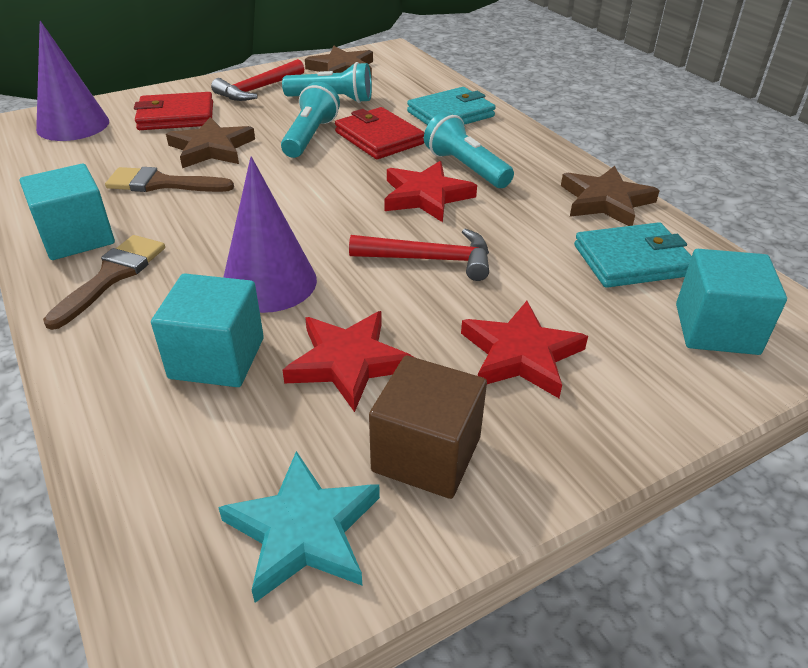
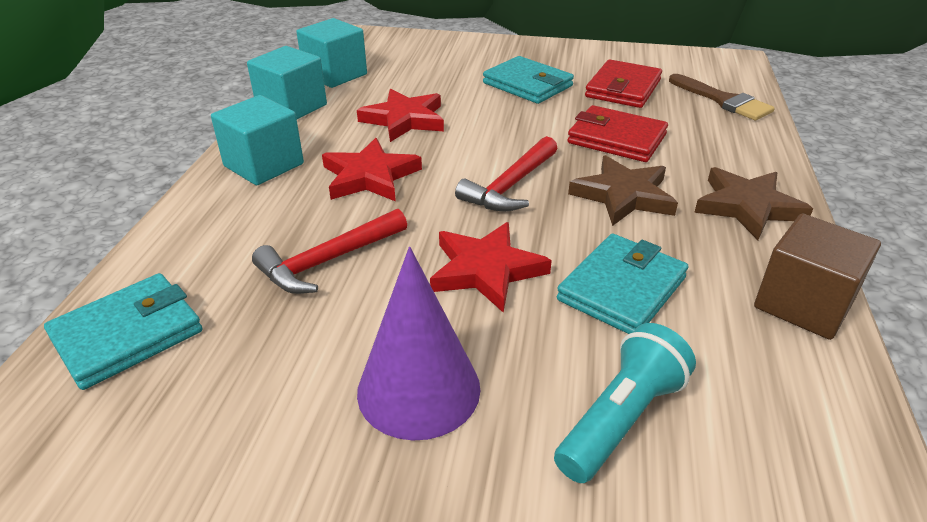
brown brush: [43,235,165,330] [105,167,234,192] = 2 -> [669,74,775,120] = 1
brown star: [166,117,255,168] [305,46,373,78] [561,166,660,226] = 3 -> [568,155,678,226] [694,167,813,240] = 2
purple cone: [36,21,109,141] [223,156,317,313] = 2 -> [357,247,480,441] = 1
turquoise flashlight: [281,82,340,158] [282,62,372,103] [424,112,514,188] = 3 -> [554,323,696,483] = 1
turquoise star: [218,451,380,603] = 1 -> none = 0
turquoise wallet: [407,87,496,125] [574,222,692,288] = 2 -> [44,273,202,390] [483,56,574,104] [557,234,688,334] = 3

